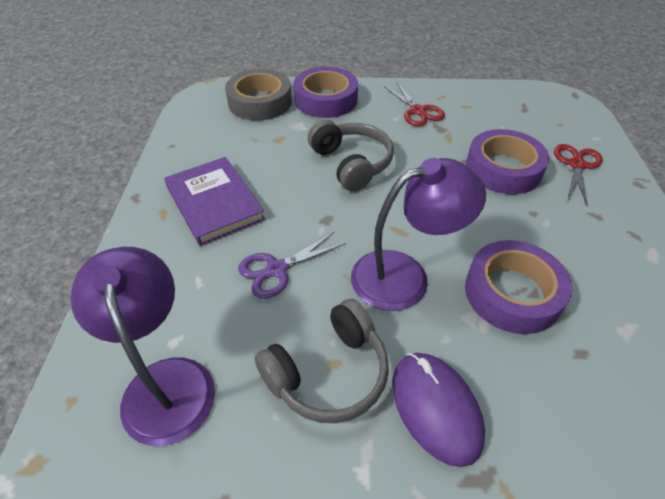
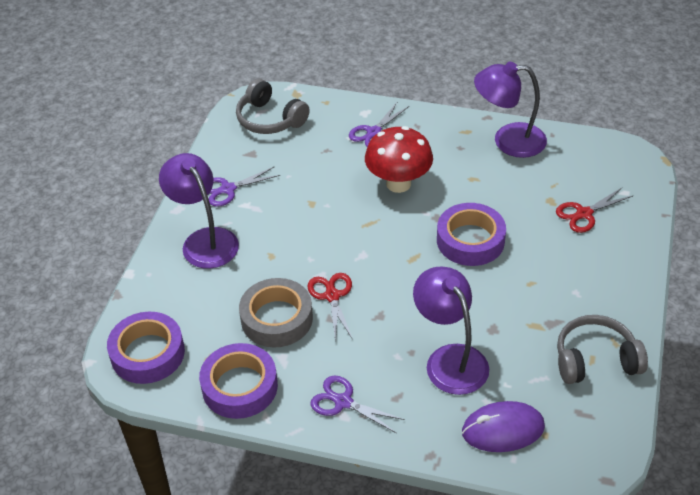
purple book: [164,157,265,246] = 1 -> none = 0
purple lamp: [70,247,215,446] [351,158,486,311] = 2 -> [159,153,239,269] [413,267,489,395] [474,62,547,158] = 3
purple scissors: [238,232,346,299] = 1 -> [209,167,280,207] [310,376,405,433] [349,103,409,147] = 3
red mushroom: none = 0 -> [365,126,433,193] = 1

